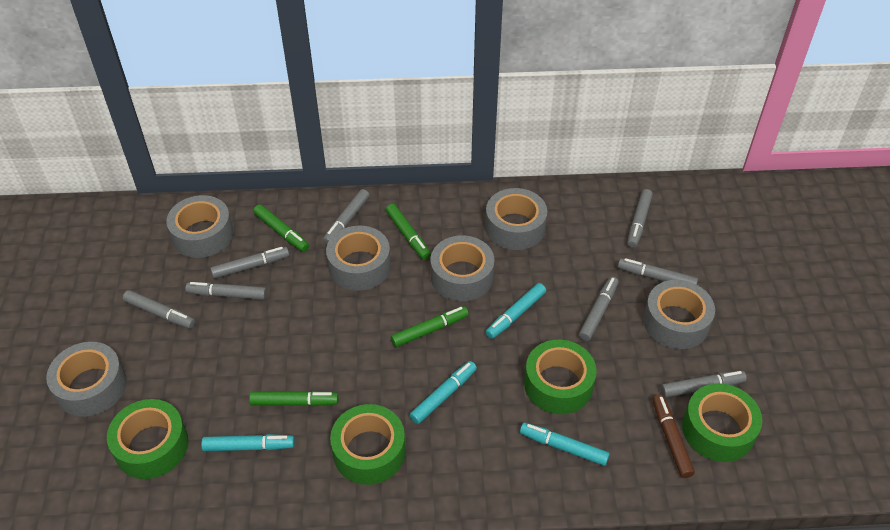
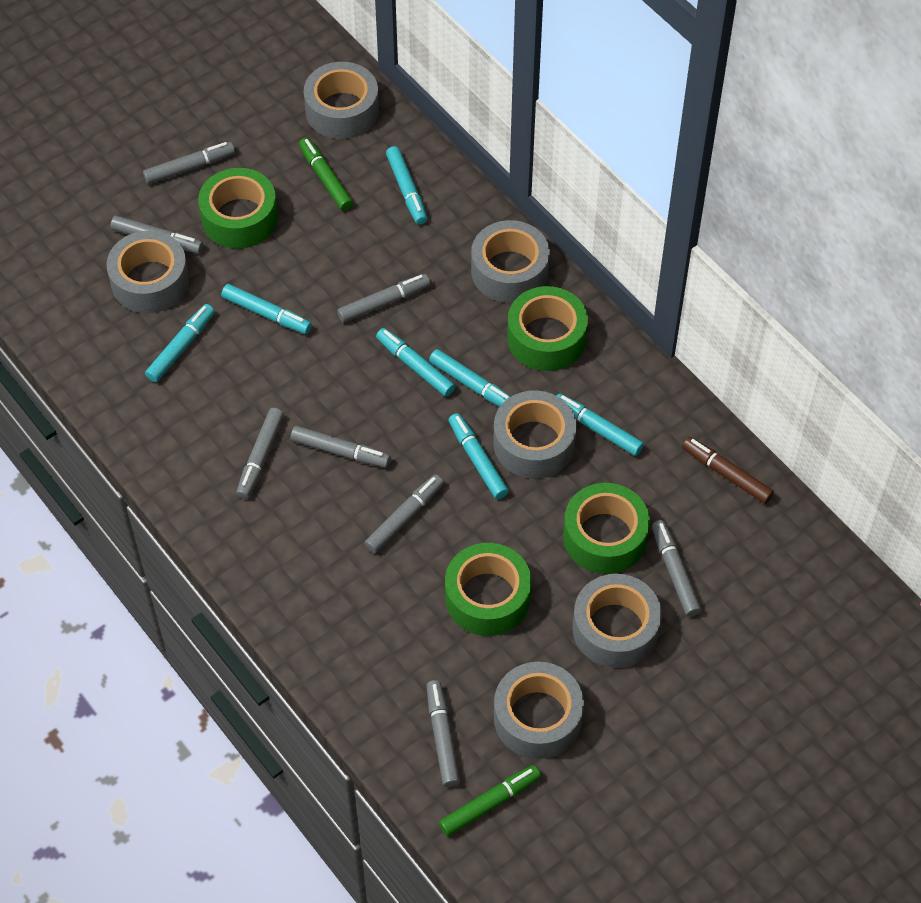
green marker: [249,391,339,406] [253,204,309,252] [386,204,431,260] [391,306,469,347] = 4 -> [299,138,353,211] [439,765,541,836] = 2
turquoise marker: [201,434,295,451] [409,361,477,424] [486,283,546,339] [520,423,610,466] = 4 -> [145,304,215,382] [221,284,312,334] [376,328,456,397] [386,146,427,225] [429,349,511,407] [448,413,509,499] [556,393,644,456] = 7

